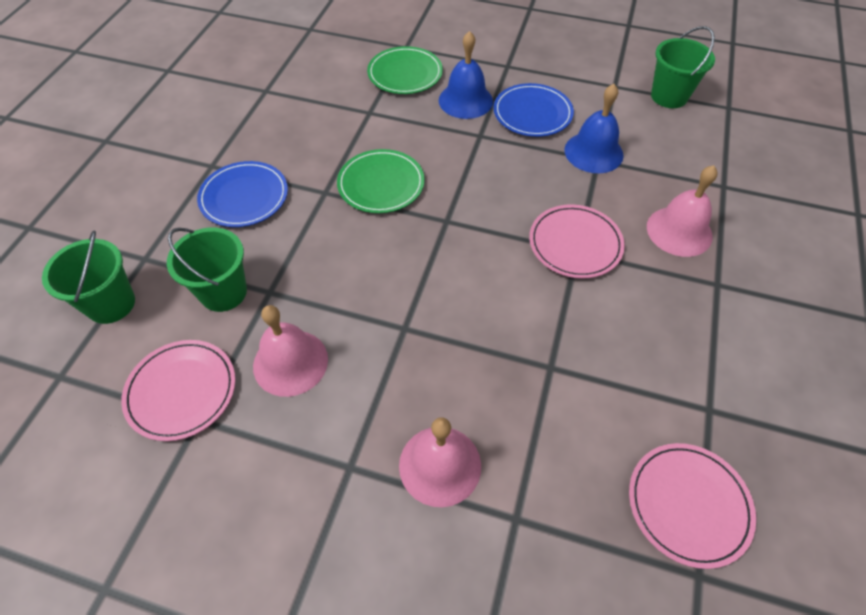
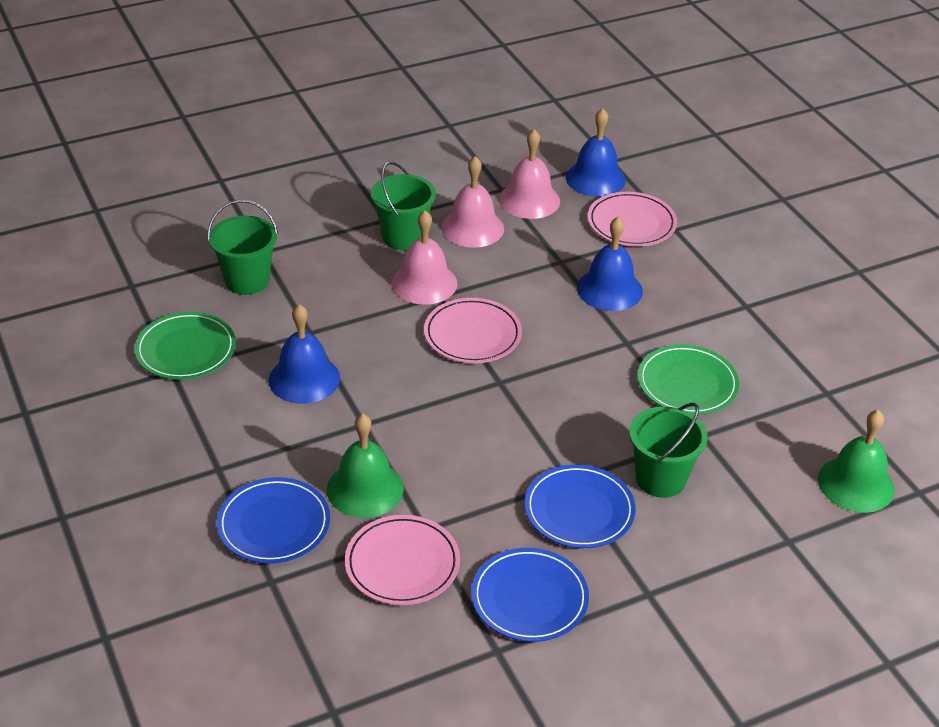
blue bell: [439,31,493,119] [565,84,624,173] = 2 -> [269,304,340,404] [566,108,626,197] [577,217,643,311] = 3
blue plate: [197,161,288,227] [494,83,574,137] = 2 -> [217,477,330,564] [471,548,589,642] [524,464,636,548] = 3
green bell: none = 0 -> [327,413,404,518] [818,410,895,513] = 2

